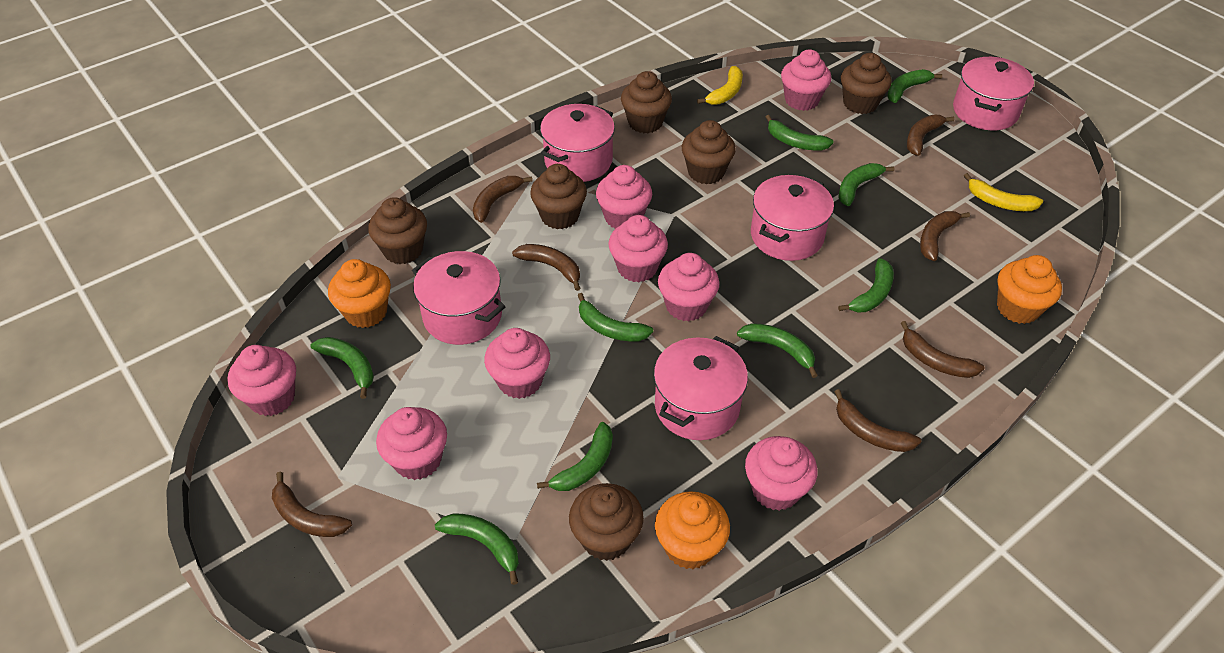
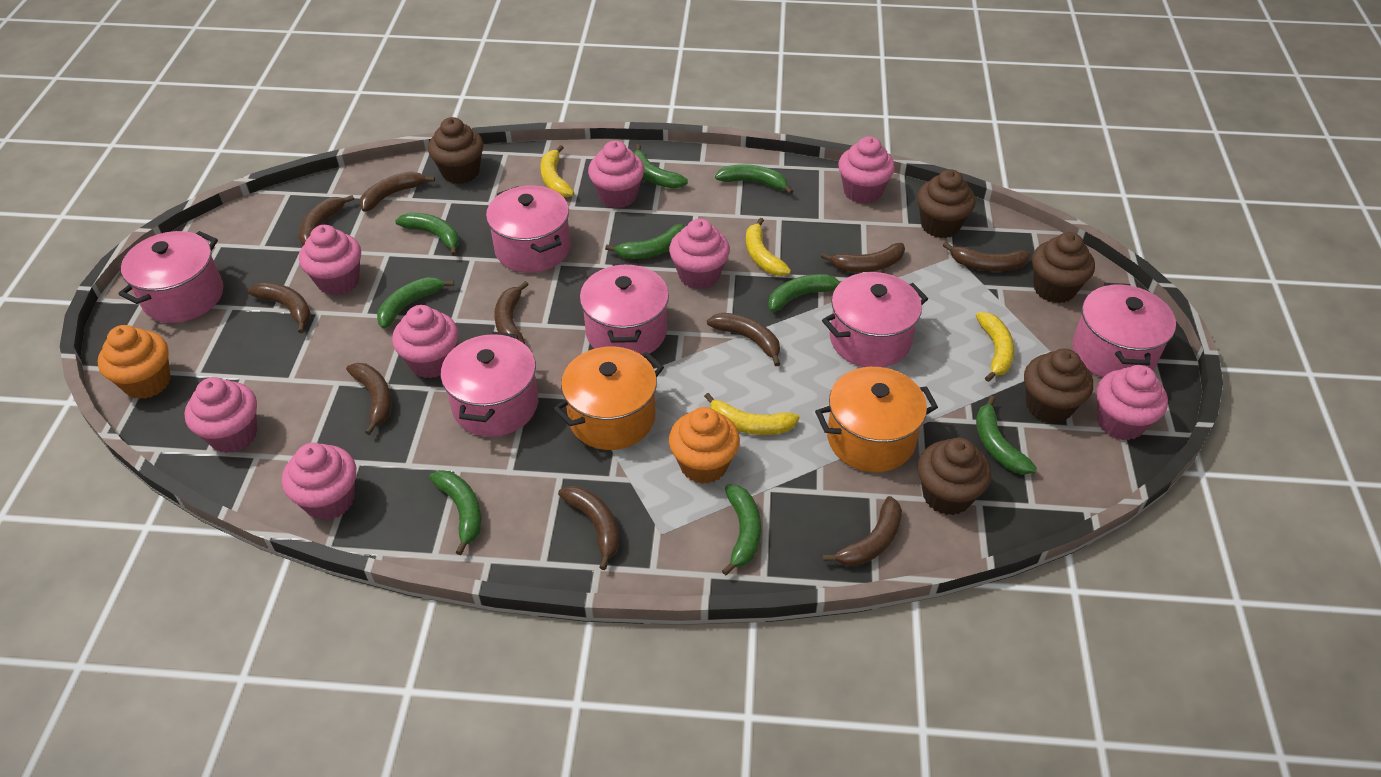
brown banana: [272,471,352,537] [473,176,532,223] [512,244,580,291] [834,389,922,452] [901,321,985,378] [907,115,954,156] [920,211,970,261] = 7 -> [248,282,311,333] [299,195,354,246] [346,363,392,435] [360,172,435,212] [494,281,529,344] [558,486,619,570] [707,313,780,366] [821,243,905,272] [822,496,902,566] [943,242,1030,272] = 10
brown cupcake: [368,197,427,264] [530,164,587,229] [569,483,644,561] [621,71,672,133] [682,120,736,184] [841,53,892,114] = 6 -> [428,117,483,184] [917,169,976,238] [918,438,991,515] [1024,349,1093,424] [1032,232,1095,303] = 5
orange cupcake: [328,259,391,328] [655,491,730,569] [997,255,1062,324] = 3 -> [98,325,171,399] [669,407,740,484] = 2
orange pot: none = 0 -> [553,347,664,450] [815,367,938,472] = 2
pink pot: [412,251,505,345] [540,104,615,182] [654,336,748,440] [751,175,834,261] [953,57,1034,131] = 5 -> [118,231,223,323] [441,332,538,437] [486,185,570,273] [580,263,669,354] [822,272,928,367] [1072,283,1176,378] = 6
yellow banana: [697,66,743,105] [964,173,1043,211] = 2 -> [541,145,574,197] [704,393,799,435] [746,218,791,276] [976,312,1014,382] = 4

